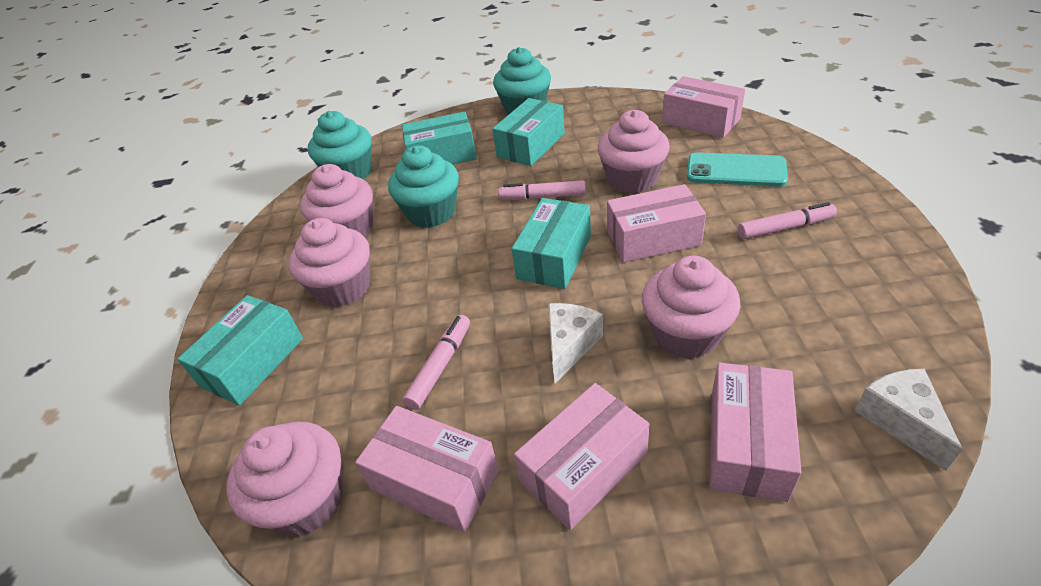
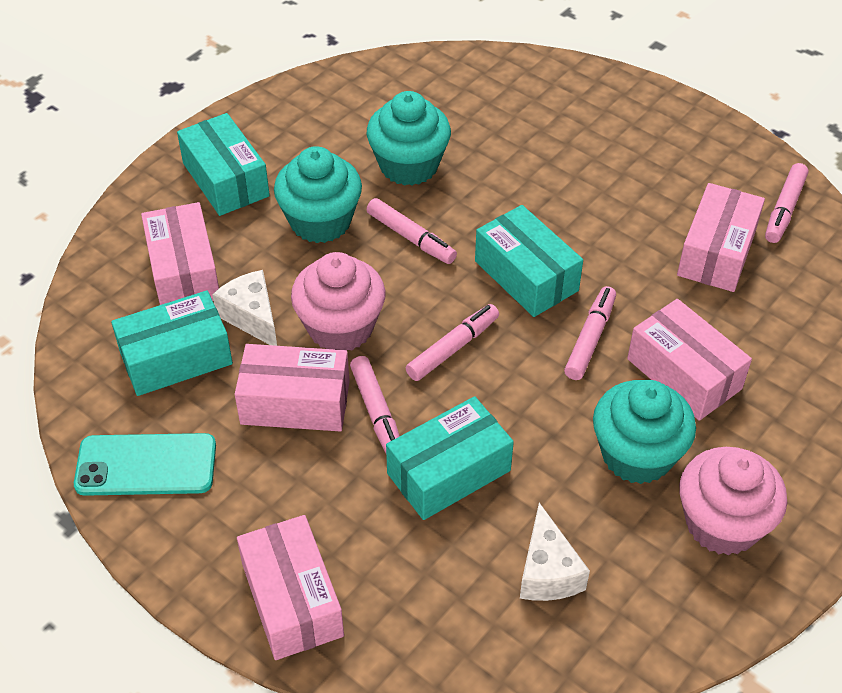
pink cupcake: [227,421,343,537] [289,218,370,307] [300,164,373,238] [598,110,670,193] [642,255,741,359] = 5 -> [291,252,386,350] [679,447,787,555] = 2
pink marker: [403,315,470,410] [498,180,586,200] [738,202,837,239] = 3 -> [350,356,400,453] [366,198,457,264] [406,304,499,381] [564,286,616,380] [765,163,809,243] = 5

